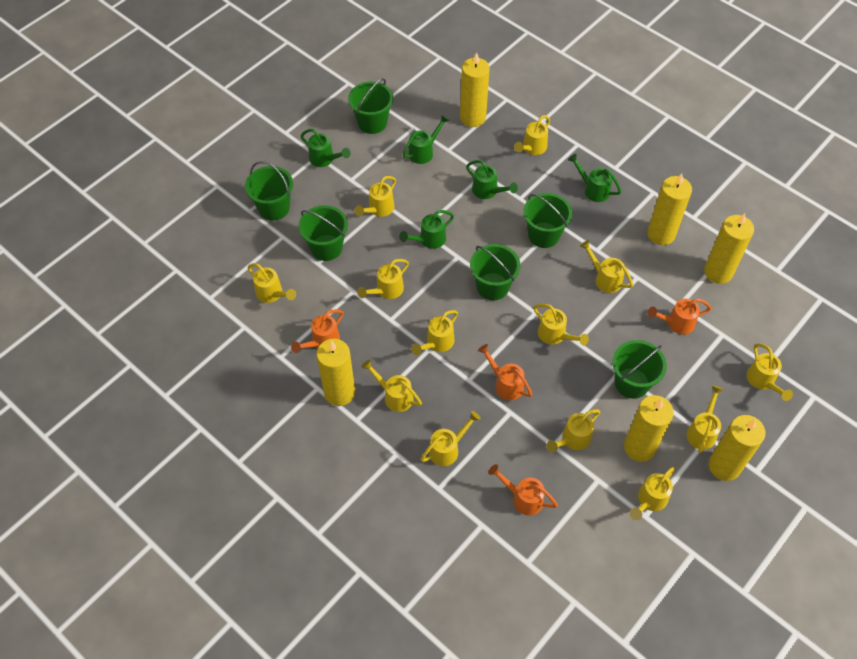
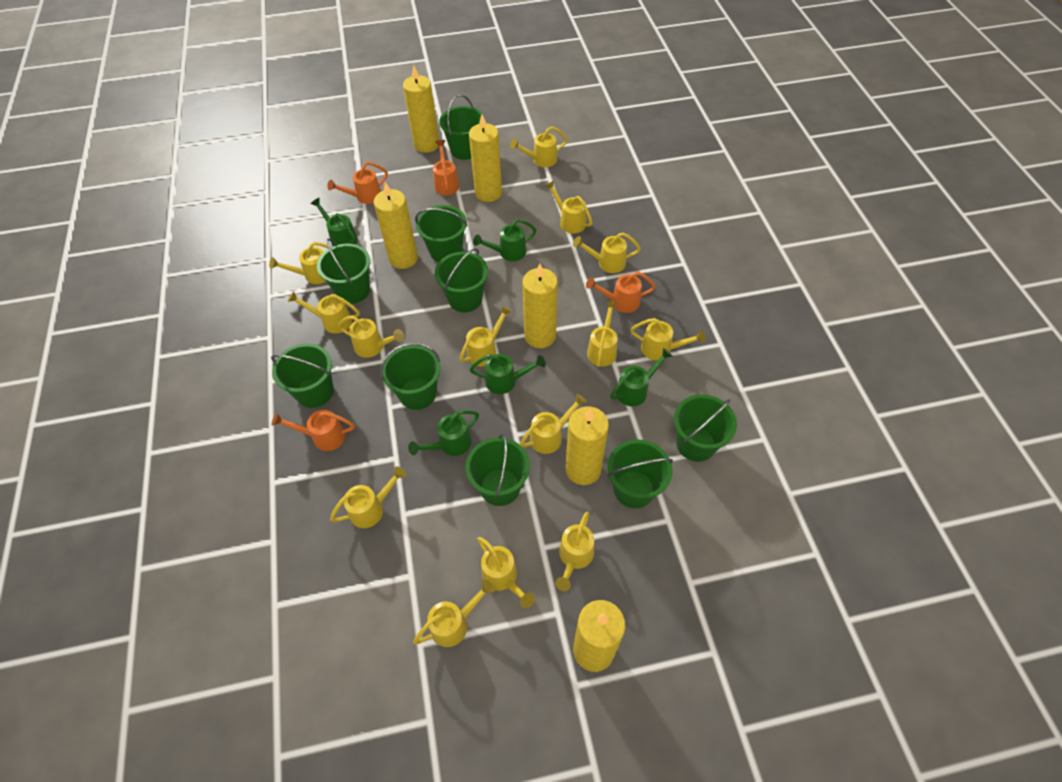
green bucket: [245,161,293,221] [299,205,348,261] [348,78,393,134] [470,244,520,300] [523,193,572,248] [612,340,667,399] = 6 -> [271,343,334,408] [317,238,370,304] [380,343,440,410] [415,205,468,262] [435,248,488,312] [439,94,485,160] [466,433,530,506] [607,439,673,508] [674,394,737,462] = 9
yellow watering can: [247,263,296,303] [355,176,396,217] [357,259,409,299] [361,359,422,412] [411,310,458,355] [421,411,481,466] [514,115,550,155] [533,304,589,345] [546,409,600,453] [580,240,633,293] [630,467,675,520] [686,385,724,453] [746,343,793,401] = 13 -> [269,242,331,284] [288,291,360,334] [330,466,406,528] [338,316,404,358] [413,580,495,647] [459,305,512,366] [477,537,535,608] [510,126,567,167] [520,394,587,454] [546,180,593,233] [555,512,594,591] [573,233,641,273] [587,301,618,367] [630,318,706,360] = 14

